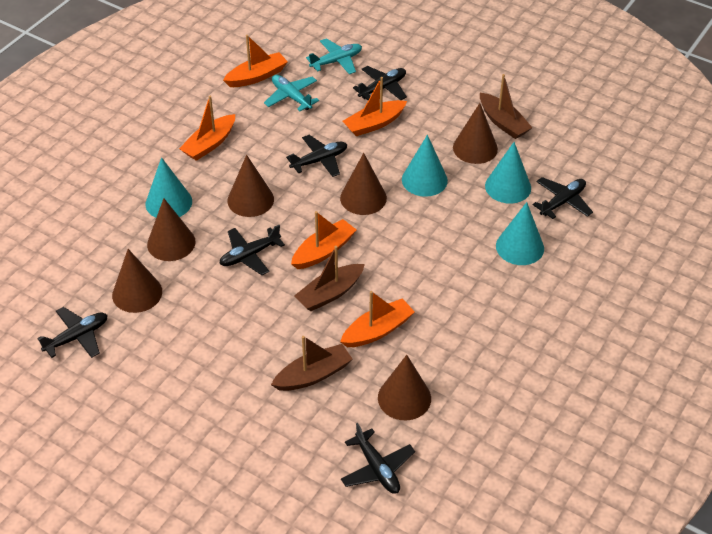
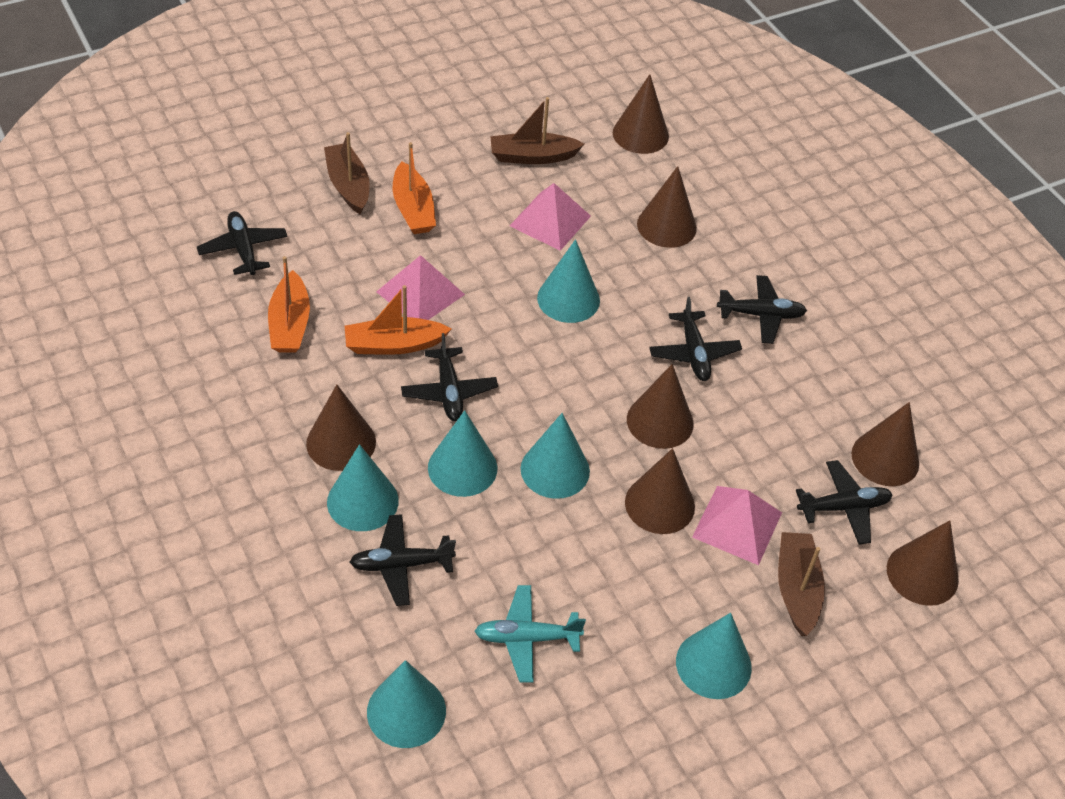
brown cone: [112,249,162,313] [147,198,196,261] [227,155,274,217] [340,153,387,215] [378,355,431,420] [453,103,498,164] = 6 -> [306,384,376,471] [613,74,669,154] [625,448,695,534] [627,364,694,449] [637,166,697,248] [851,402,919,486] [887,520,959,606] = 7
orange boat: [179,96,235,161] [223,35,288,87] [291,211,356,269] [340,291,415,347] [343,77,407,136] = 5 -> [268,256,310,353] [345,285,451,355] [393,142,436,234] = 3
pink pyramid: none = 0 -> [376,255,465,320] [510,183,591,251] [692,486,782,565] = 3
turquoise cone: [146,157,192,218] [402,135,448,197] [485,142,531,204] [496,202,544,265] = 4 -> [327,444,399,531] [367,660,446,748] [428,410,497,497] [521,413,590,499] [537,239,600,323] [676,613,752,699] = 6
turquoise plane: [264,75,319,111] [306,38,362,74] = 2 -> [475,585,586,683] = 1

